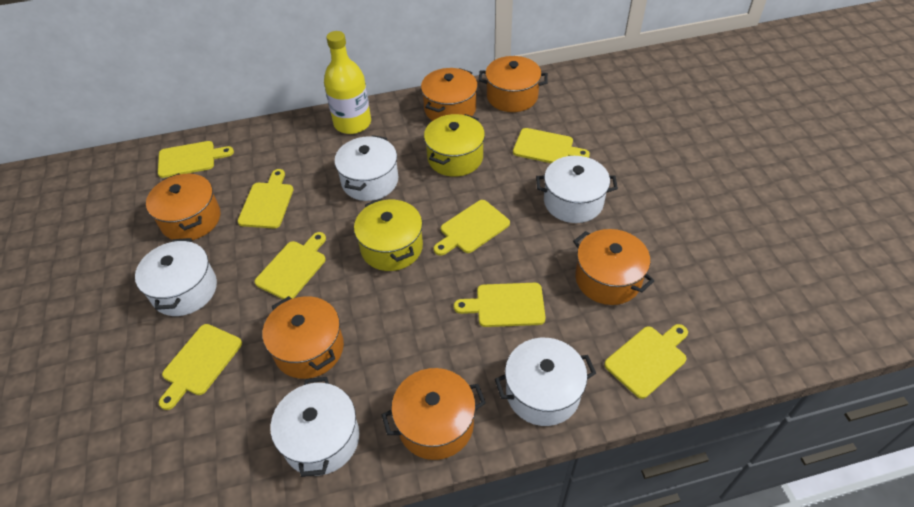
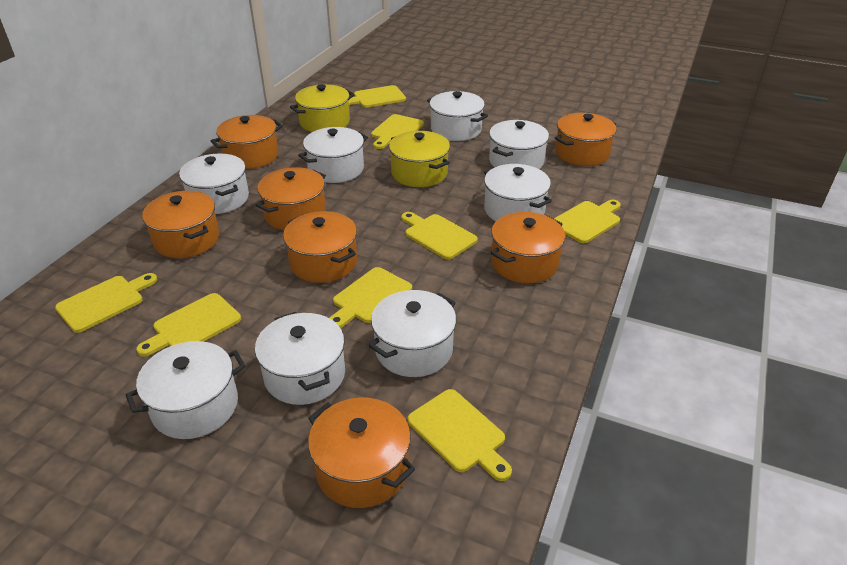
orange pot: [146,173,220,240] [262,296,344,379] [382,368,486,460] [421,68,478,121] [479,56,548,112] [573,229,654,305] = 6 -> [142,191,219,258] [211,115,283,169] [256,167,326,230] [283,211,357,283] [308,397,415,508] [491,212,565,283] [555,113,617,166] = 7
white pot: [135,238,217,316] [270,377,359,477] [334,135,398,201] [495,338,596,426] [536,156,618,223] = 5 -> [126,341,245,439] [179,153,249,214] [255,312,345,405] [298,127,368,183] [369,290,456,377] [427,91,488,141] [484,164,552,221] [489,120,549,169] = 8
yellow bottle: [324,31,371,134] = 1 -> none = 0

